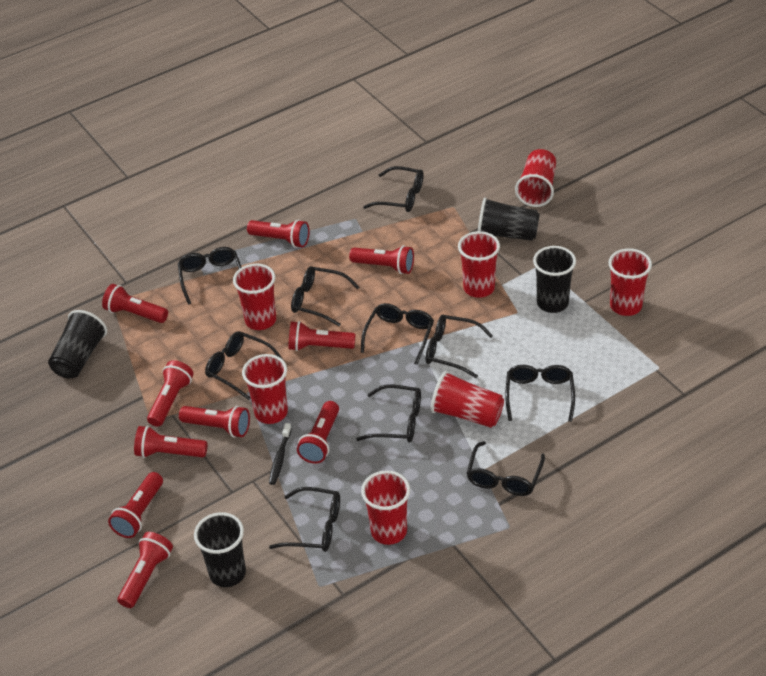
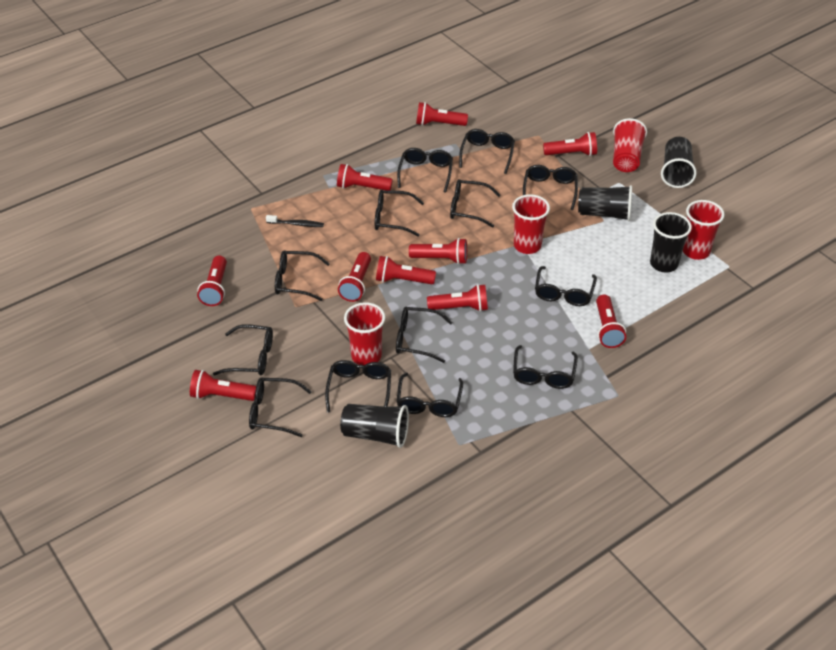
black glasses: [178,247,242,305] [205,331,282,400] [269,487,340,552] [291,266,359,326] [356,385,421,442] [361,303,434,365] [363,166,424,212] [426,315,493,378] [467,441,545,496] [505,365,575,422] = 10 -> [213,324,273,376] [249,378,312,437] [275,250,330,301] [325,360,391,413] [375,190,424,237] [396,307,453,363] [396,373,463,417] [397,148,453,193] [450,179,500,228] [459,129,515,174] [513,345,578,389] [523,165,578,210] [535,266,597,306] = 13
red cup: [233,264,276,330] [242,354,288,424] [361,470,410,545] [431,371,504,428] [458,231,500,298] [515,149,556,207] [608,248,652,316] = 7 -> [344,302,385,365] [512,194,550,254] [613,118,647,172] [683,200,725,260] = 4

